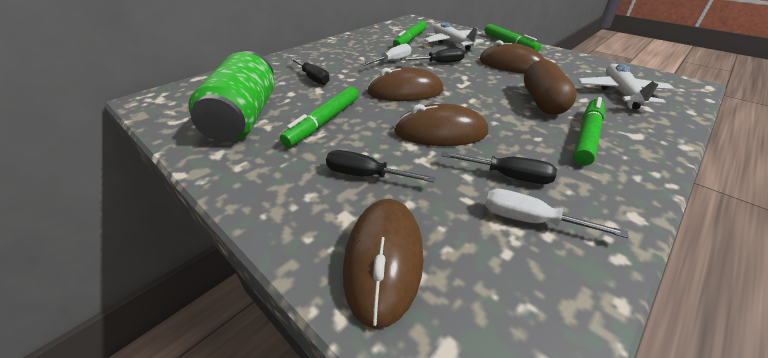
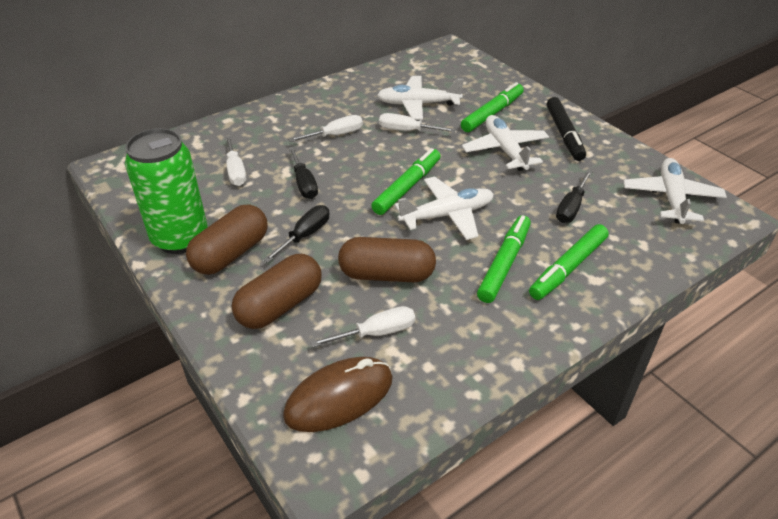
black marker: none = 0 -> [547,97,586,161] = 1
black screwdriver: [290,58,330,85] [326,150,435,182] [402,48,465,63] [441,152,557,184] = 4 -> [263,205,329,263] [289,147,318,199] [556,170,593,223] = 3
brown capsule: [524,60,577,115] = 1 -> [186,204,267,275] [232,254,322,329] [338,237,436,282] = 3
brown mouse: [343,199,423,329] [367,67,443,101] [394,104,488,146] [479,40,545,74] = 4 -> [283,357,393,432] = 1
white plane: [424,22,484,51] [578,64,674,109] = 2 -> [377,76,464,120] [395,177,494,240] [462,115,549,171] [624,158,727,224] = 4
white screwdriver: [361,44,411,66] [485,189,629,238] = 2 -> [225,135,247,186] [288,115,363,142] [310,306,415,348] [379,113,456,132] = 4

